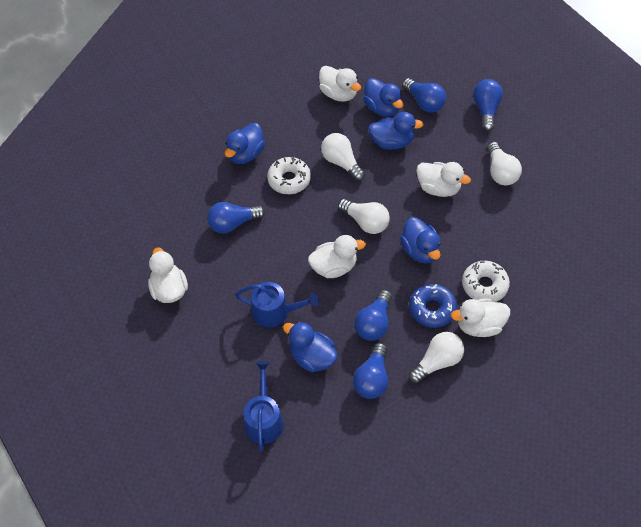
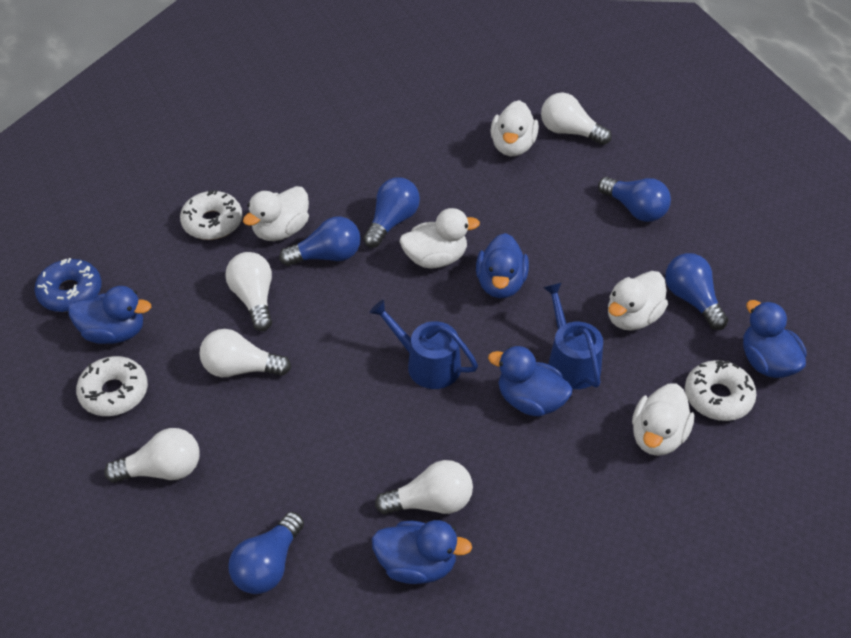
white donut: [267,157,311,194] [462,261,510,302] = 2 -> [76,356,148,416] [180,190,242,240] [685,360,757,421] = 3
white light bulb: [321,133,365,181] [338,199,390,234] [409,332,464,383] [487,142,522,186] = 4 -> [104,428,200,483] [199,329,291,377] [225,252,272,331] [375,460,473,514] [541,93,612,145] = 5

